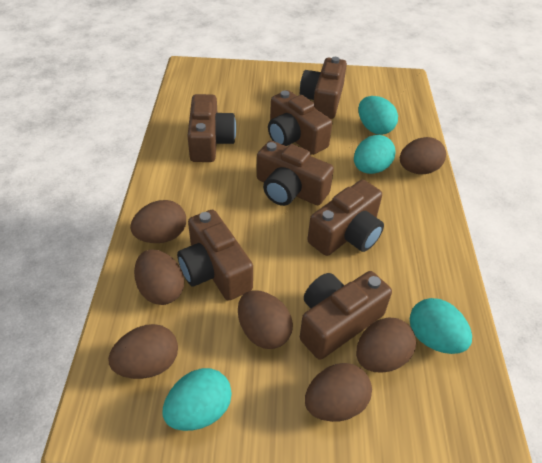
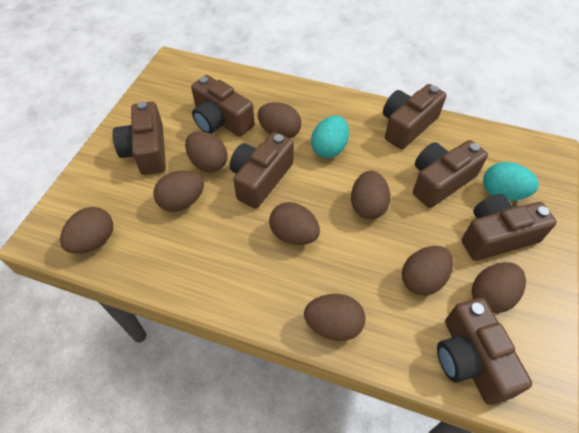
brown egg: [108,324,178,379] [130,200,186,243] [134,249,184,305] [238,290,293,349] [305,363,372,422] [356,317,416,373] [400,137,446,174] = 7 -> [60,207,113,254] [154,170,204,212] [185,131,227,173] [258,102,301,138] [269,202,320,245] [304,294,366,341] [351,171,391,219] [402,246,453,296] [472,262,526,314] = 9
turquoise egg: [163,368,232,431] [354,135,395,174] [358,96,398,135] [410,298,472,354] = 4 -> [311,116,349,158] [483,162,539,201] = 2

